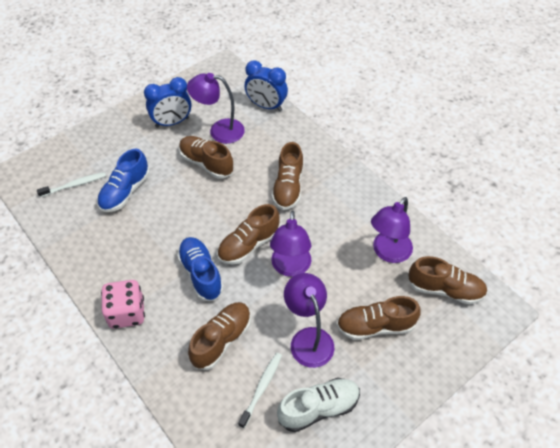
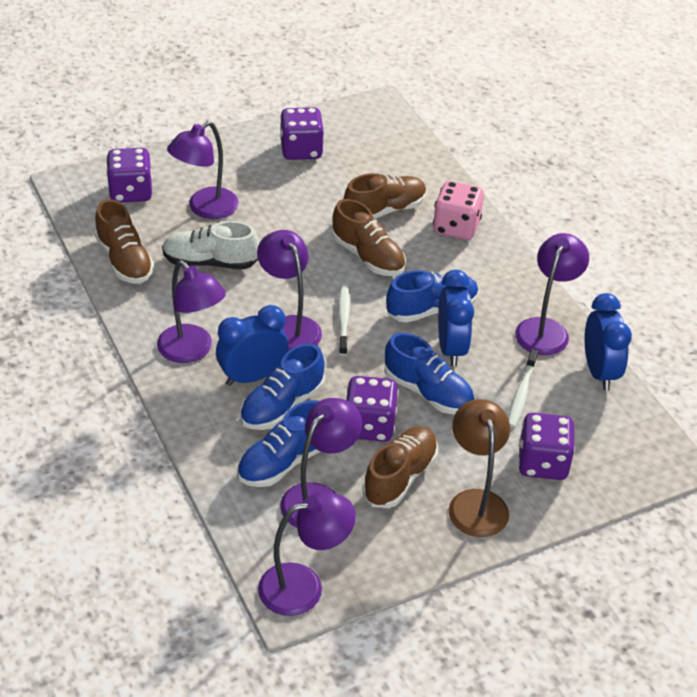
blue clock: [144,77,192,128] [244,60,288,111] = 2 -> [216,305,288,386] [438,270,474,366] [585,293,632,391] = 3
blue shoe: [97,149,150,212] [177,237,224,301] = 2 -> [237,400,321,487] [240,344,325,430] [384,333,474,414] [386,270,479,323] = 4
brown lamp: none = 0 -> [449,399,510,537] = 1
brown shoe: [179,136,234,179] [188,302,251,370] [217,204,280,264] [272,142,303,210] [337,296,421,340] [408,256,488,304] = 6 -> [95,199,154,284] [332,199,406,276] [344,173,427,219] [362,426,438,508] = 4
purple dice: none = 0 -> [106,148,152,203] [280,107,324,160] [346,376,399,442] [518,413,575,480] = 4
purple lamp: [187,73,245,144] [270,211,312,277] [284,273,334,368] [371,197,413,263] = 4 -> [157,261,226,363] [167,121,239,219] [257,230,322,351] [258,492,356,616] [280,398,362,528] [515,233,589,355] = 6

